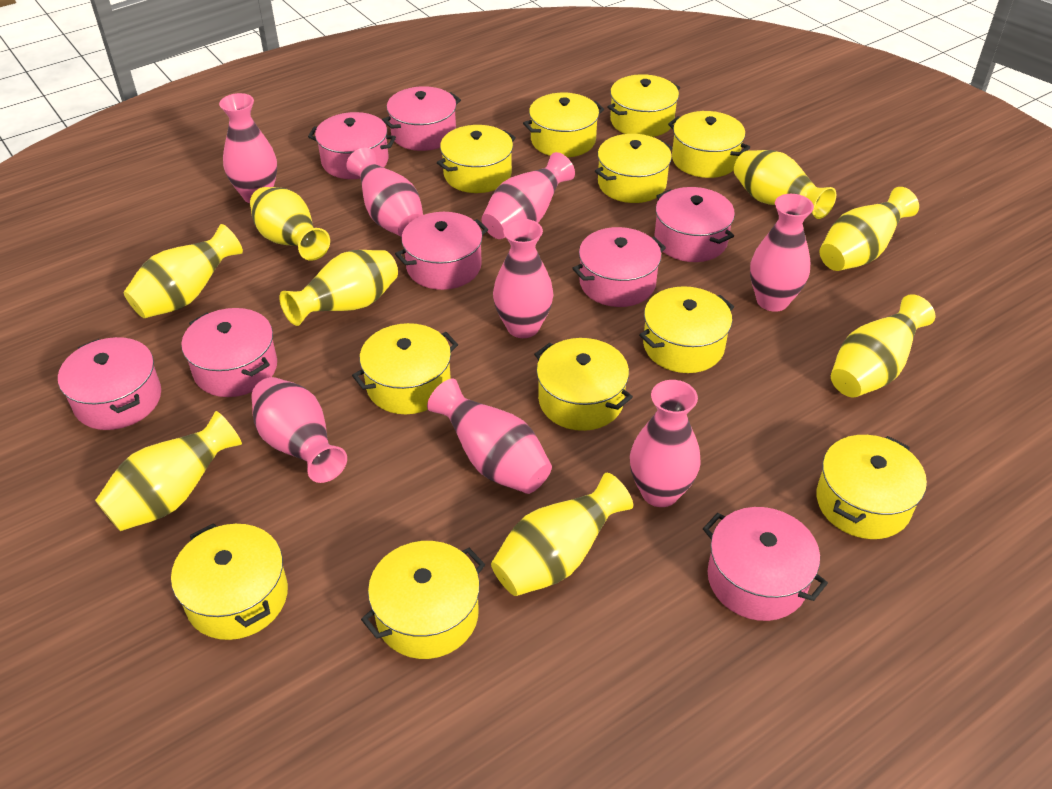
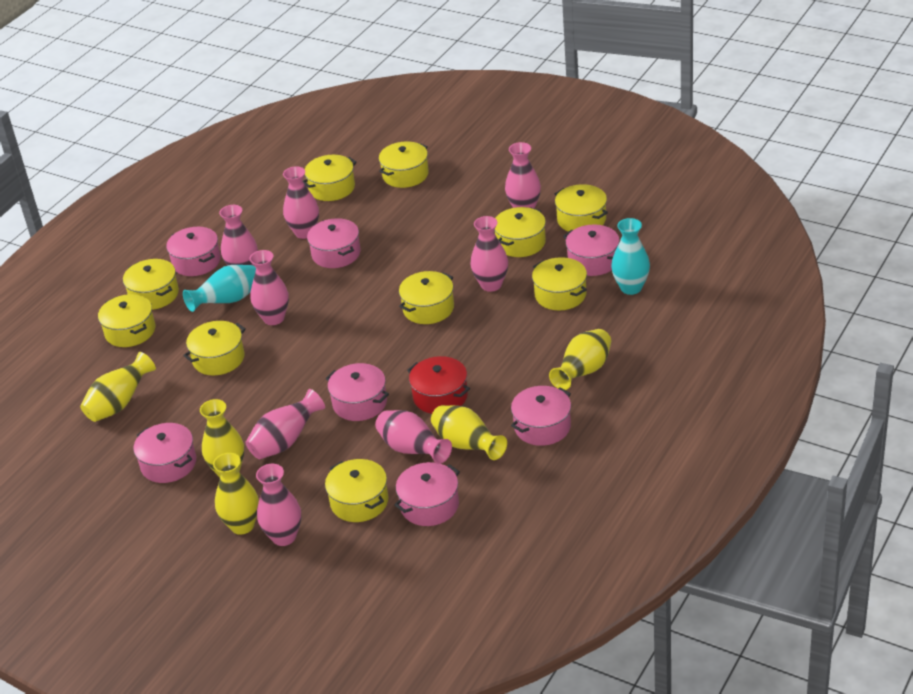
pink pot: [58,337,161,430] [181,308,277,397] [308,112,396,179] [382,86,461,151] [395,212,488,290] [572,227,666,307] [655,187,735,262] [703,507,828,621] = 8 -> [133,423,196,483] [166,227,221,276] [307,218,360,268] [326,363,389,421] [394,462,460,526] [511,386,571,446] [563,224,619,276] = 7
red pot: none = 0 -> [407,356,470,414] = 1
turquoise vase: none = 0 -> [183,265,256,312] [611,218,650,295] = 2
yellow pot: [171,523,288,640] [352,323,458,414] [361,541,486,659] [437,125,516,193] [523,93,604,158] [534,338,633,431] [595,134,672,203] [607,74,680,137] [639,286,734,373] [668,111,750,178] [816,435,927,539] = 11 -> [98,294,155,347] [123,259,179,310] [183,321,246,375] [303,155,357,201] [325,459,388,522] [379,141,429,188] [399,271,454,324] [495,207,546,257] [532,257,587,310] [555,184,608,232] = 10
yellow vase: [95,411,242,531] [124,224,243,318] [250,187,330,261] [279,250,398,326] [491,473,633,596] [734,150,836,219] [820,187,919,271] [831,294,935,397] = 8 -> [80,352,156,422] [200,399,244,477] [213,453,259,535] [431,405,507,460] [549,329,611,390] = 5

